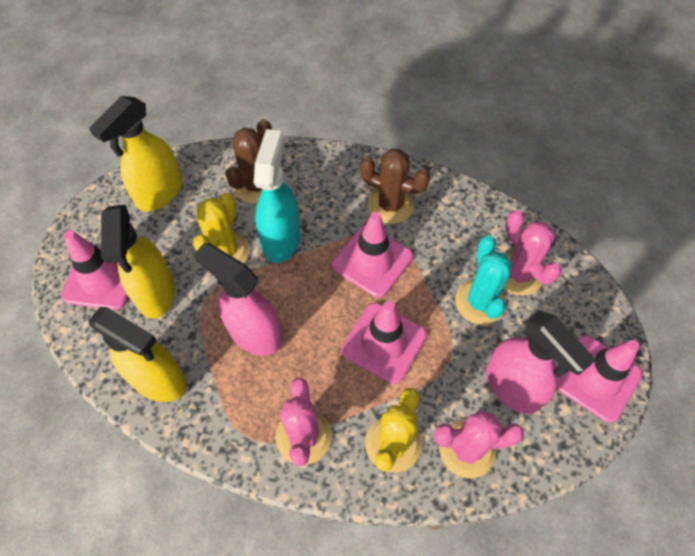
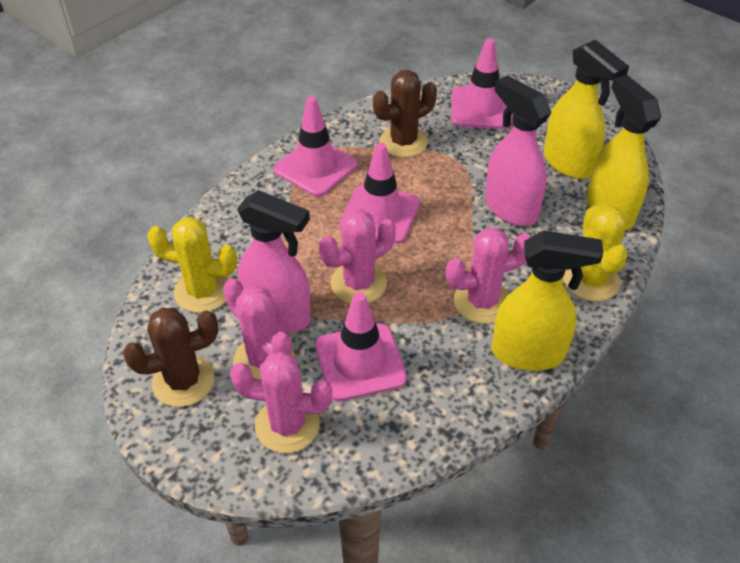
pink cactus: [275,378,332,466] [434,410,524,478] [503,210,562,296] = 3 -> [223,278,294,379] [230,352,332,453] [319,209,396,304] [446,227,530,324] = 4
turquoise cactus: [455,235,512,325] = 1 -> none = 0
turquoise spray bottle: [254,129,300,263] = 1 -> none = 0

